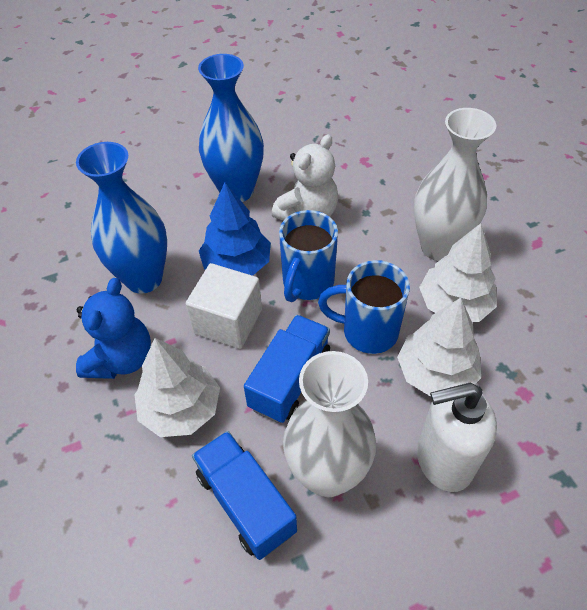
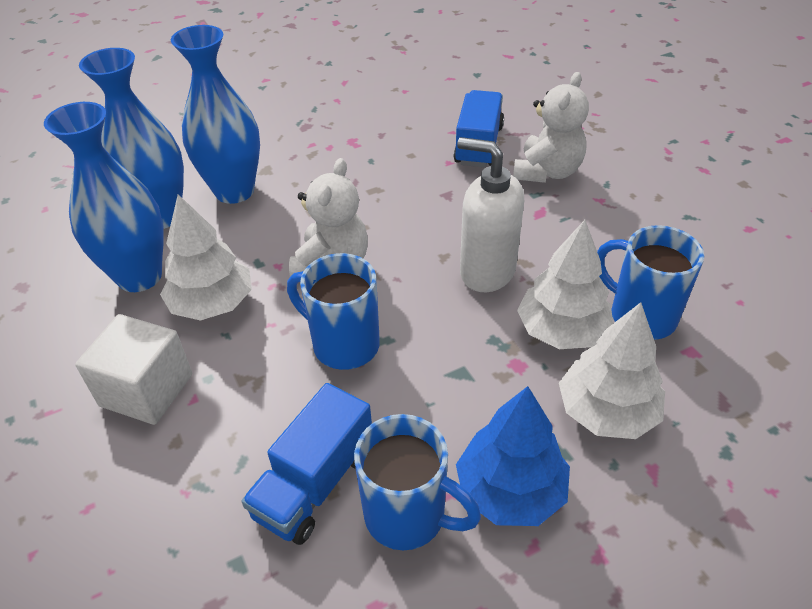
blue mug: [279,210,338,302] [318,260,410,354] = 2 -> [287,253,380,370] [354,414,481,550] [597,225,704,340] = 3
blue teddy bear: [76,278,151,379] = 1 -> none = 0
blue vase: [76,142,167,294] [198,54,264,202] = 2 -> [44,102,164,292] [79,48,184,229] [171,25,260,204] = 3
white teddy bear: [272,134,338,220] = 1 -> [289,158,368,277] [513,72,589,183] = 2
white vase: [283,351,376,497] [414,108,496,261] = 2 -> none = 0

